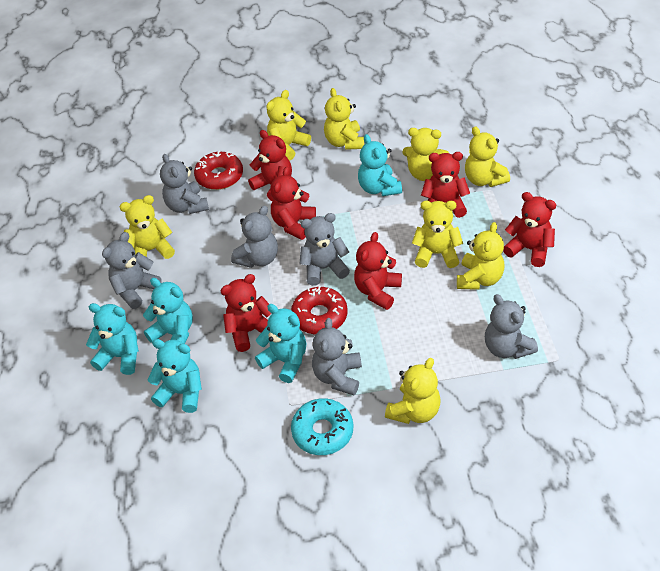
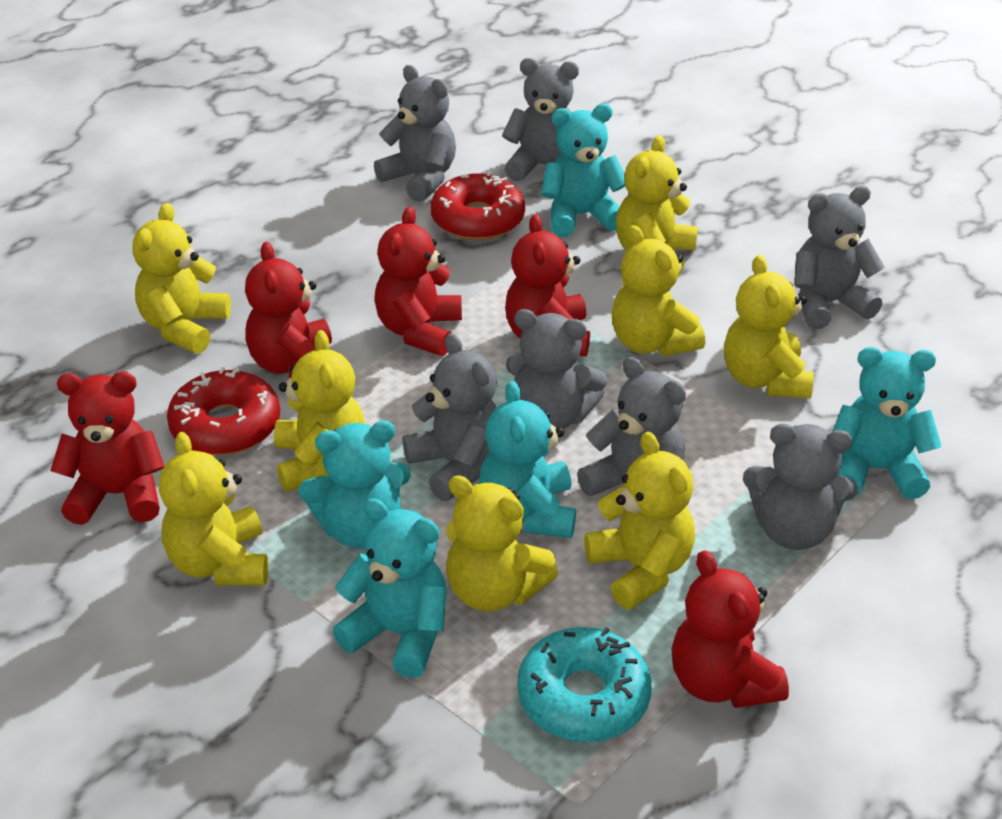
grey teddy bear: [102,232,162,309] [160,154,209,214] [231,205,278,268] [300,213,350,286] [312,318,362,395] [485,294,538,359] = 6 -> [374,65,456,202] [402,333,497,501] [502,58,579,181] [506,309,607,429] [577,357,686,496] [743,424,858,550] [794,186,885,329] = 7
red teddy bear: [220,274,272,352] [248,130,292,201] [270,167,316,240] [354,232,402,310] [421,152,470,218] [503,192,556,267] = 6 -> [50,371,165,525] [245,242,332,378] [374,206,462,356] [505,214,590,357] [671,550,789,708] = 5

